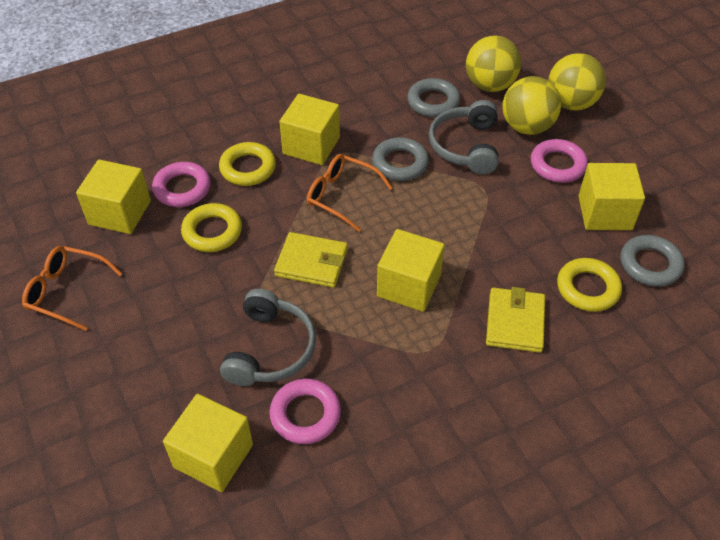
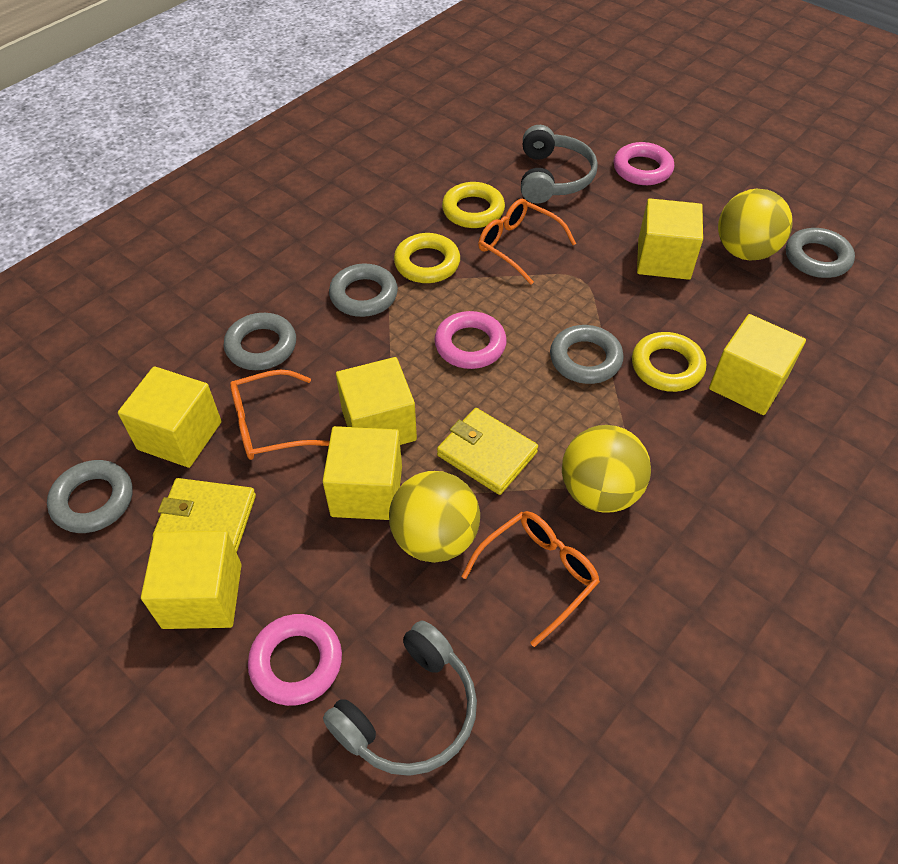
grey ring: [372,137,429,181] [407,78,460,117] [621,235,685,287] = 3 -> [47,460,132,533] [224,313,296,370] [329,263,398,317] [550,325,624,384] [786,228,855,278] = 5
orange glasses: [22,246,122,331] [307,154,392,232] = 2 -> [230,369,329,460] [461,511,600,647] [478,199,576,284] = 3
yellow cube: [76,159,151,234] [163,394,253,492] [279,94,340,165] [377,229,445,312] [578,163,645,230] = 5 -> [118,366,221,468] [141,531,242,629] [323,426,402,520] [336,357,417,445] [637,198,703,280] [709,314,806,415] = 6

